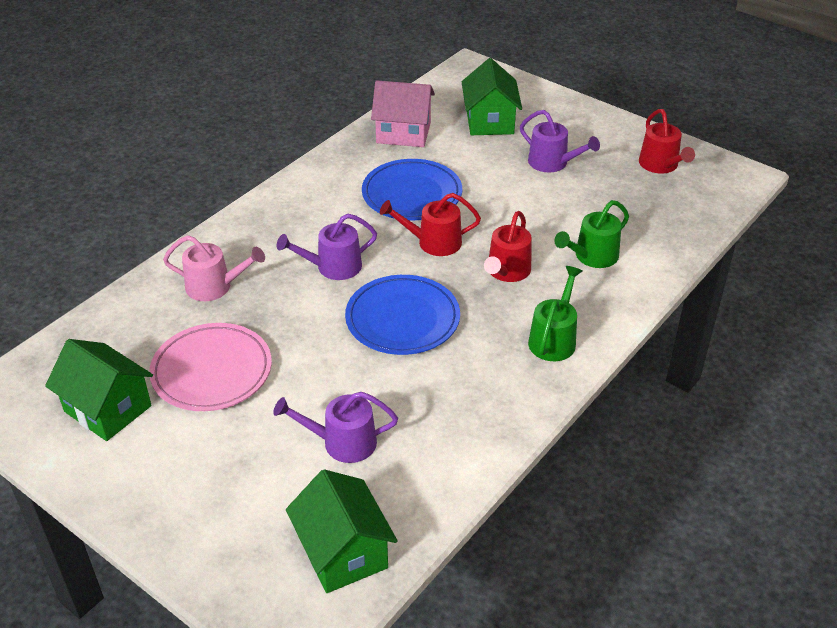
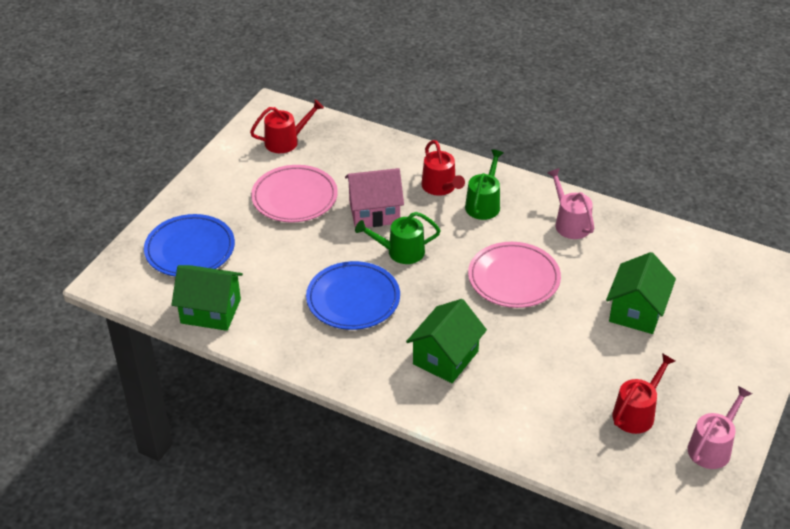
pink plate: [149,323,272,411] = 1 -> [251,165,338,223] [468,242,561,308] = 2
pink watering can: [163,235,265,301] = 1 -> [547,168,594,239] [688,386,752,469] = 2
purple watering can: [273,392,398,463] [277,214,377,280] [520,110,600,172] = 3 -> none = 0

